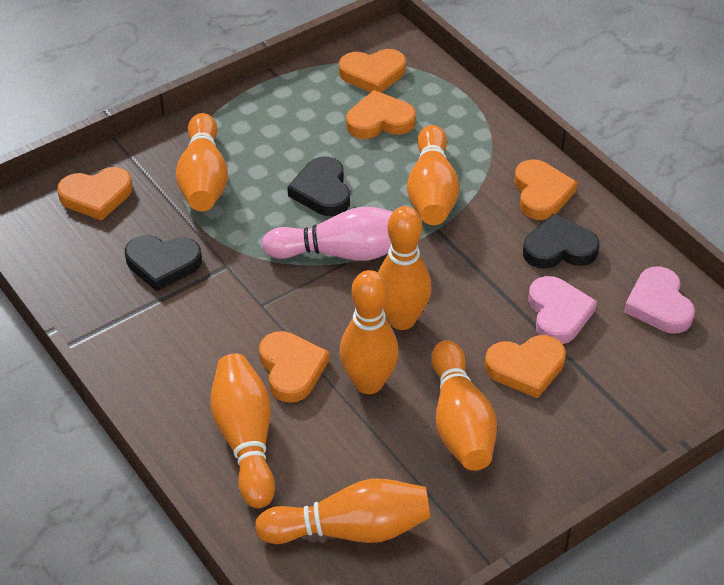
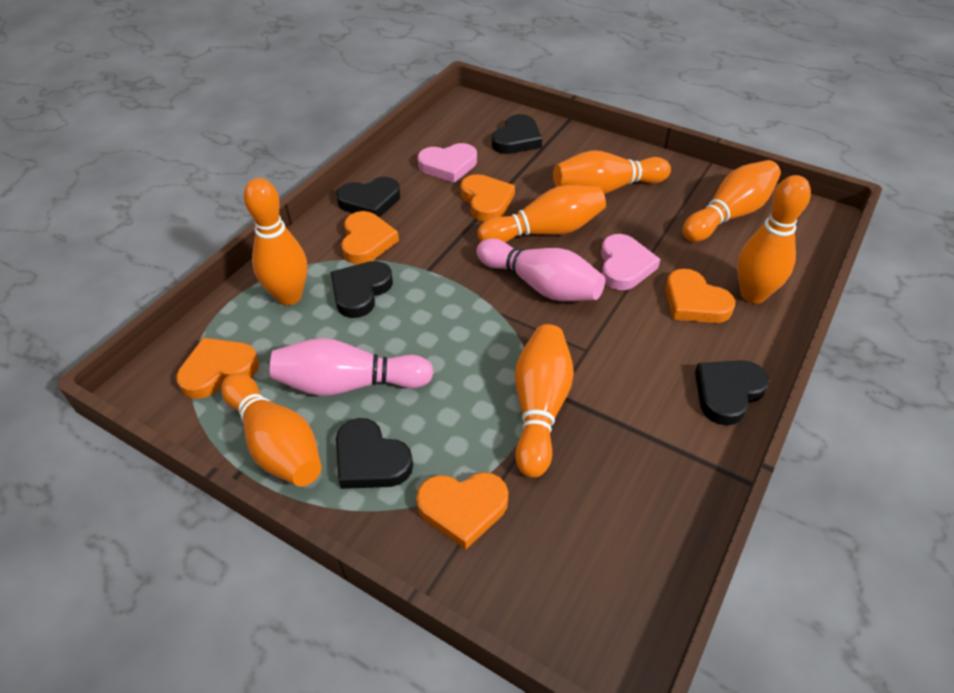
black heart: [125,235,202,291] [288,156,350,216] [523,214,599,269] = 3 -> [331,261,393,318] [336,418,413,489] [337,177,400,218] [492,114,542,154] [695,360,769,425] = 5
orange heart: [57,167,132,221] [259,331,329,403] [339,49,406,93] [346,90,416,139] [485,335,566,398] [514,159,578,220] = 6 -> [176,338,259,399] [341,211,399,264] [416,472,508,549] [461,174,515,222] [665,269,735,323] = 5
pink bowling pin: [262,207,393,261] = 1 -> [270,338,434,396] [476,238,605,301] = 2

